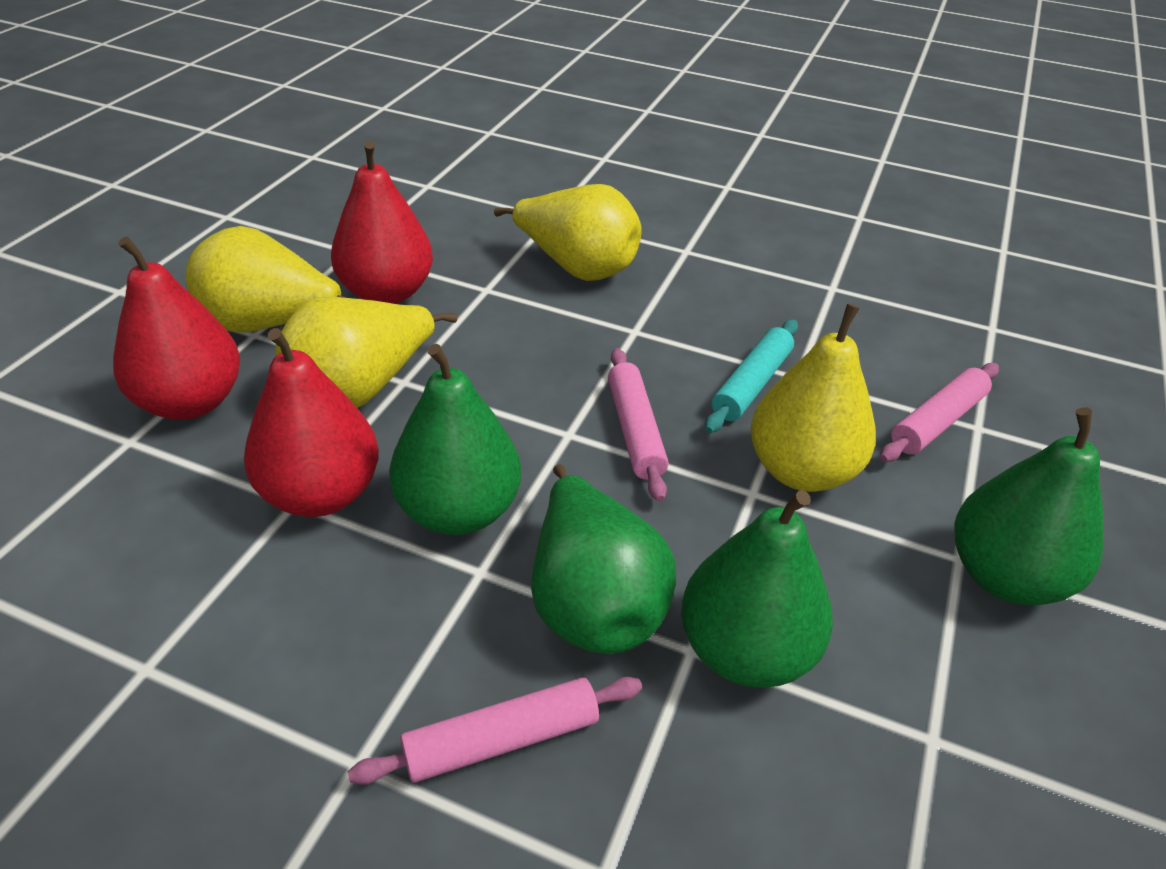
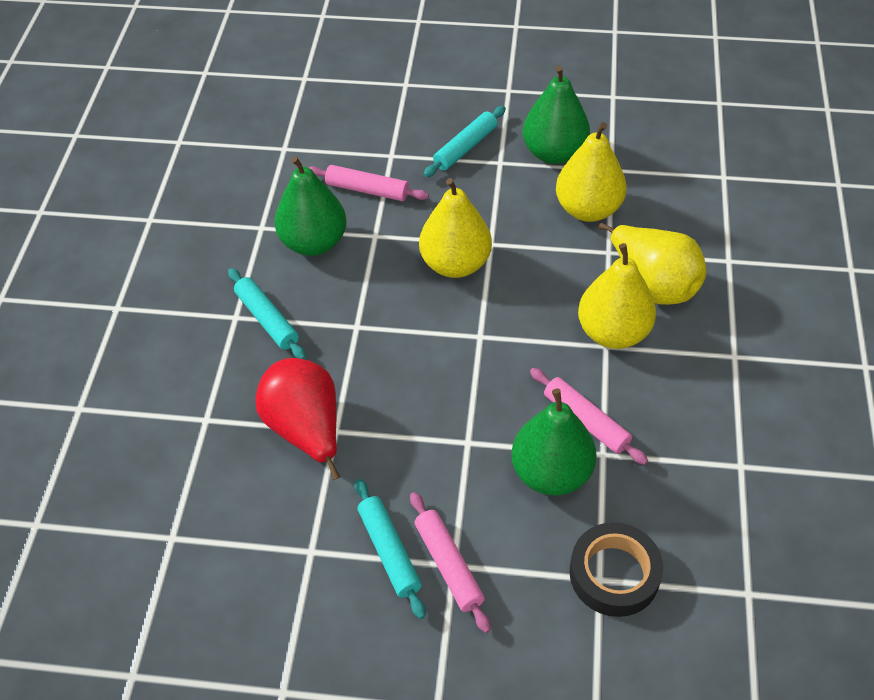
black tape: none = 0 -> [570,522,663,617] = 1
green pear: [389,344,521,535] [531,464,676,654] [681,490,833,688] [954,407,1104,605] = 4 -> [274,156,346,256] [511,389,597,496] [523,65,590,164] = 3
red pear: [113,237,240,420] [244,328,379,517] [331,141,433,304] = 3 -> [255,358,340,480] = 1
turquoise rolling pin: [705,320,798,433] = 1 -> [228,268,306,359] [355,479,426,619] [424,106,506,177] = 3

